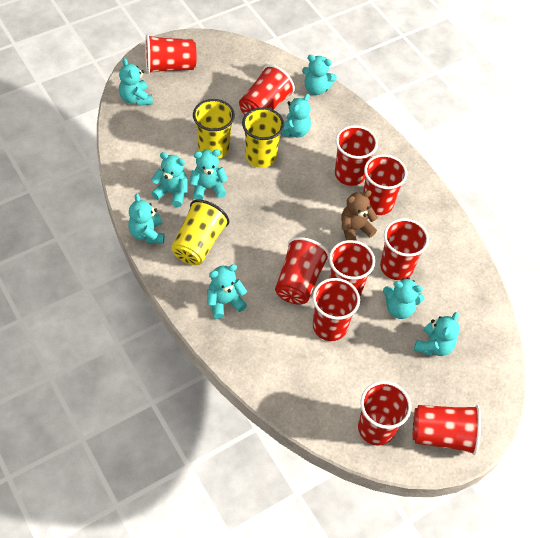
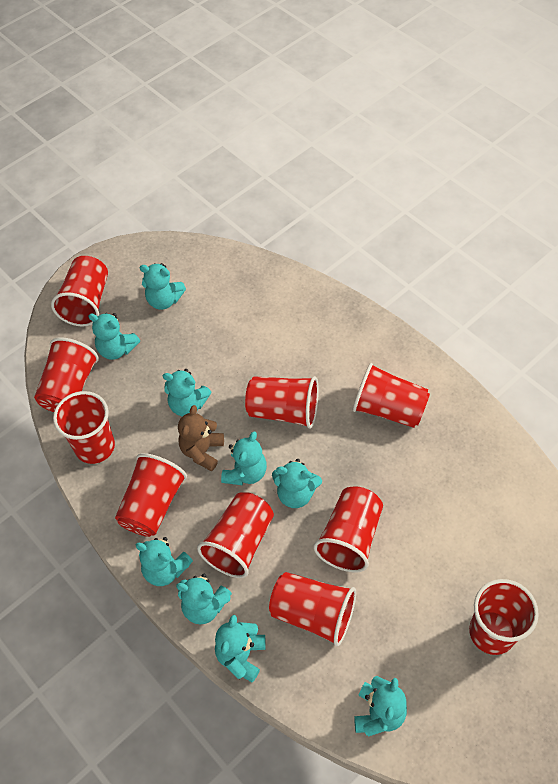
yellow cup: [171,199,229,265] [193,99,235,159] [242,107,284,168] = 3 -> none = 0

